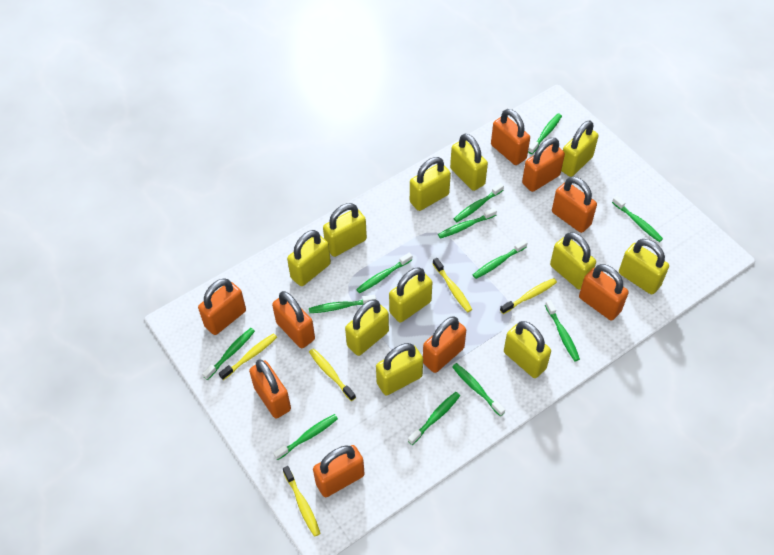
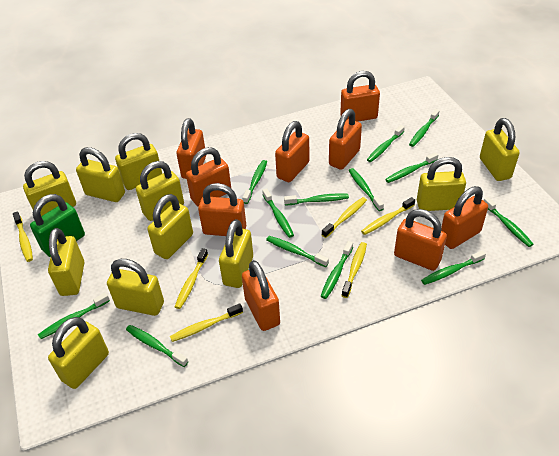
green padlock: none = 0 -> [30,194,85,257] = 1
green toothbrush: [202,328,255,380] [273,414,338,460] [309,295,376,313] [356,253,412,293] [408,392,460,445] [438,208,497,239] [452,363,505,416] [454,183,504,222] [473,240,527,279] [528,114,562,154] [545,300,580,361] [612,196,663,242] = 12 -> [38,292,110,339] [126,325,188,367] [242,160,267,204] [262,188,294,238] [266,236,329,267] [284,193,349,205] [321,241,353,299] [348,168,384,211] [367,125,405,162] [385,152,438,183] [409,109,440,147] [421,250,486,285] [484,197,533,247] = 13
yellow toothbrush: [219,333,277,380] [283,466,321,537] [309,348,356,401] [433,258,472,313] [500,278,557,314] = 5 -> [13,211,33,262] [170,303,243,342] [175,248,208,309] [322,197,367,238] [341,242,367,298] [361,197,415,235] = 6

